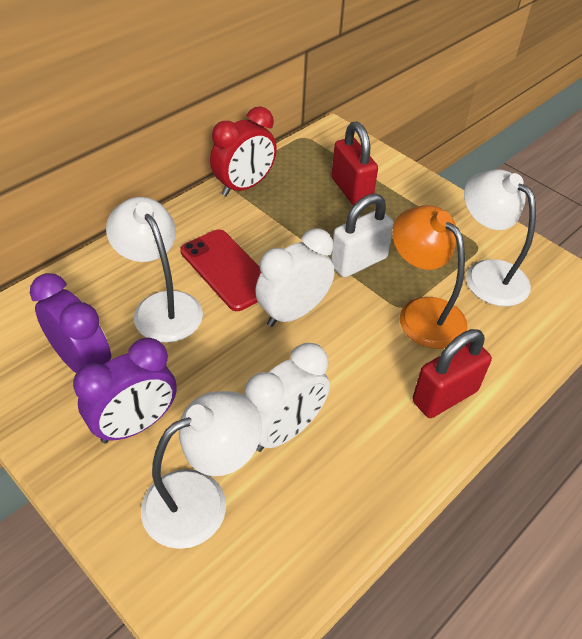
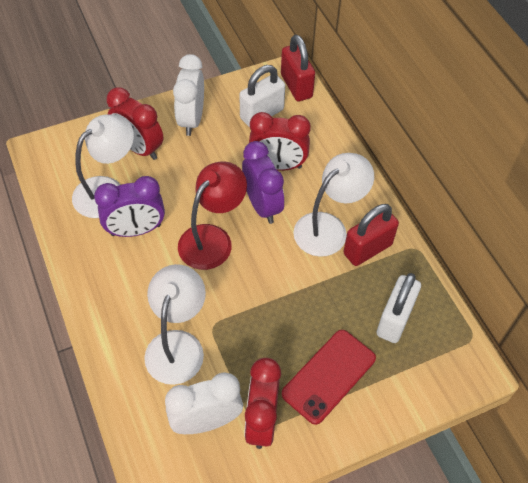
orange lamp: [392,205,468,349] = 1 -> none = 0
red clock: [210,106,277,196] = 1 -> [107,87,163,160] [244,358,281,449] [249,112,311,171] = 3
red lamp: none = 0 -> [178,161,247,270] = 1
white padlock: [331,194,394,277] = 1 -> [240,65,285,127] [377,273,421,343] = 2

